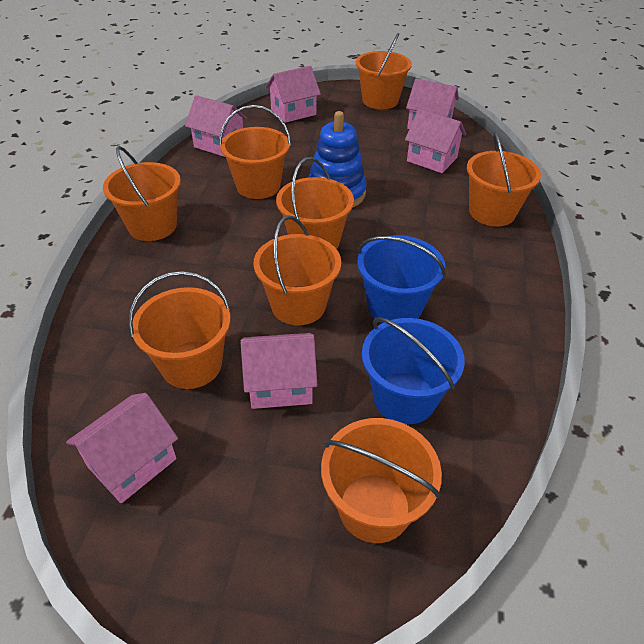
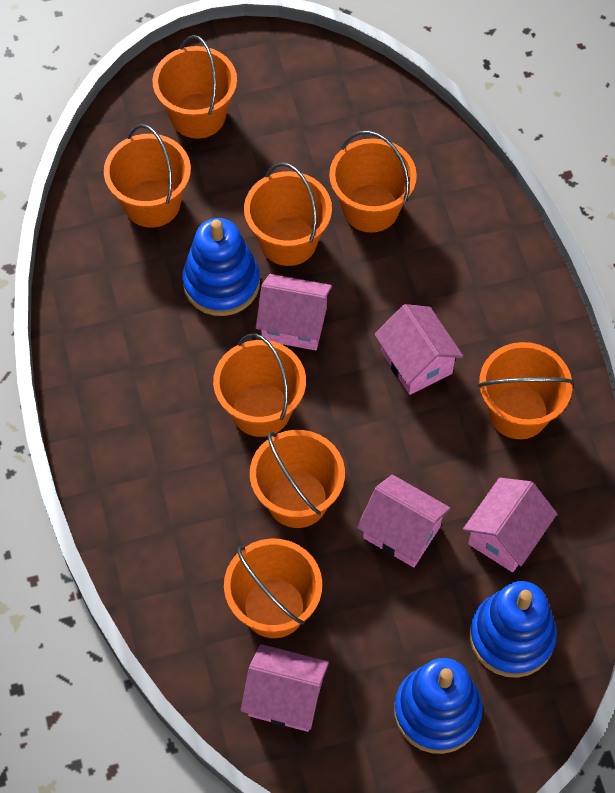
blue bucket: [357,235,446,323] [362,317,465,425] = 2 -> none = 0
blue stacking toy: [308,111,367,207] = 1 -> [182,218,260,316] [394,658,483,754] [470,581,557,678] = 3
pink house: [66,393,178,503] [185,95,247,157] [241,333,318,409] [266,66,321,123] [405,109,466,173] [406,79,459,129] = 6 -> [241,644,329,732] [255,274,332,350] [357,475,451,567] [374,304,464,395] [463,478,557,572] = 5

